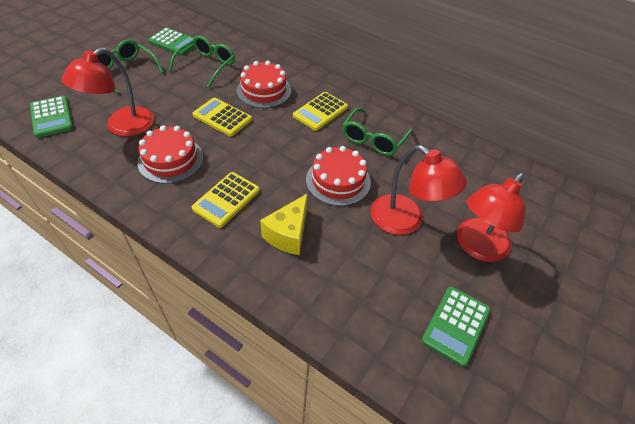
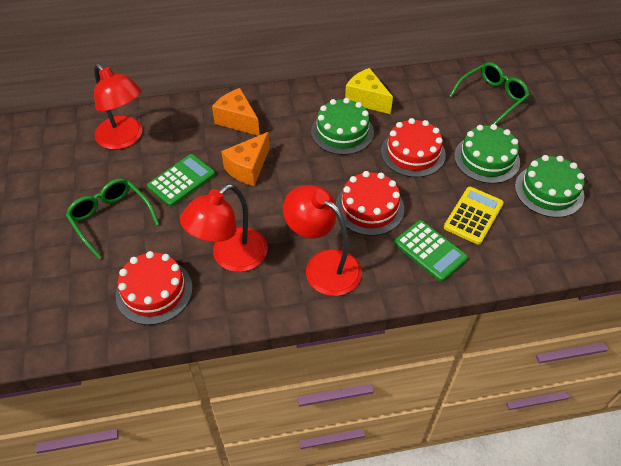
green cake: none = 0 -> [311,98,374,155] [454,124,520,184] [515,155,585,218] = 3
green calculator: [30,96,73,138] [148,28,194,56] [421,287,491,367] = 3 -> [147,154,215,207] [394,220,468,282] = 2
green glasses: [98,40,164,94] [169,36,235,87] [342,108,413,156] = 3 -> [66,178,159,259] [450,62,530,125] = 2
orange cheese: none = 0 -> [212,88,260,136] [221,132,270,186] = 2
yellow calculator: [192,172,260,228] [193,98,252,136] [293,92,348,131] = 3 -> [444,187,504,245] = 1

